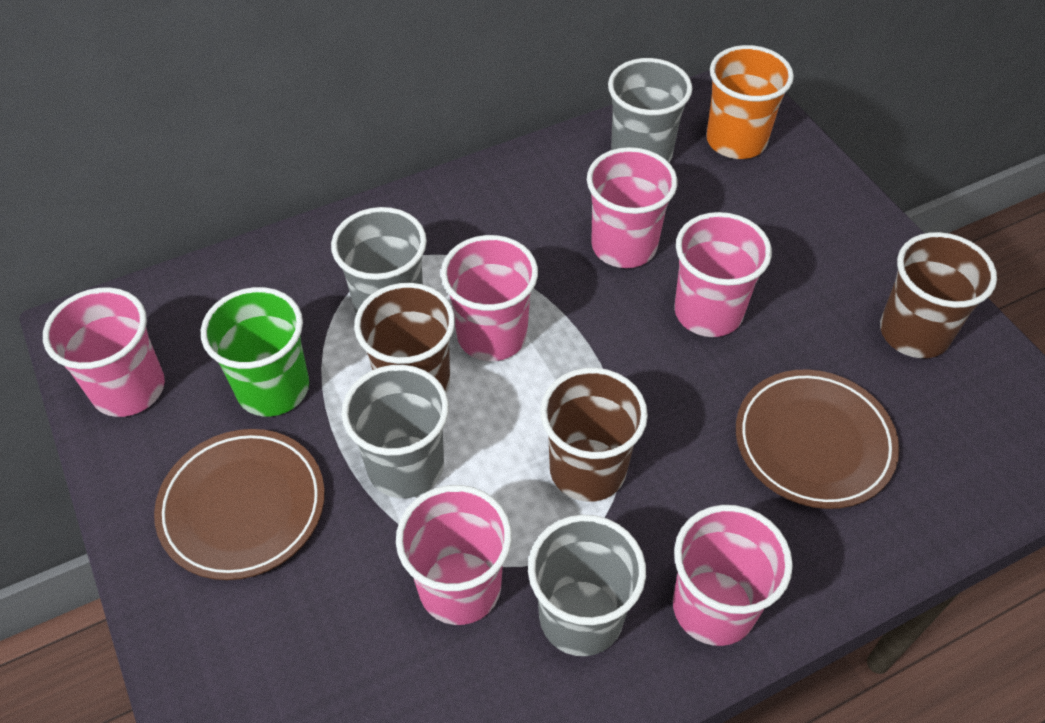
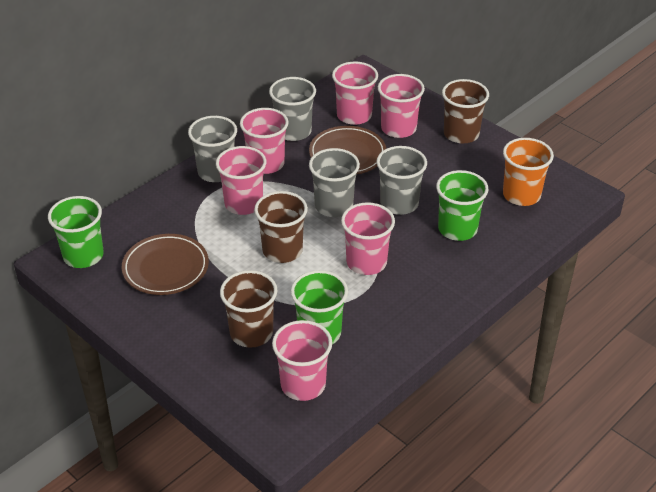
green cup: [201,287,309,416] = 1 -> [48,196,104,268] [291,270,348,344] [436,170,489,241] = 3

